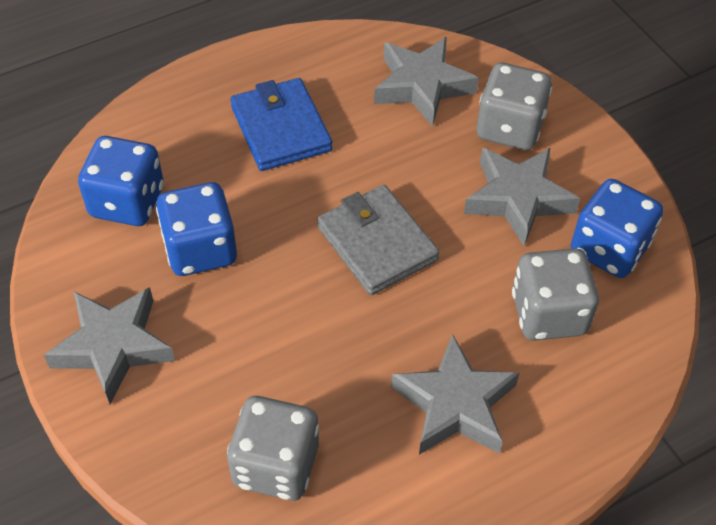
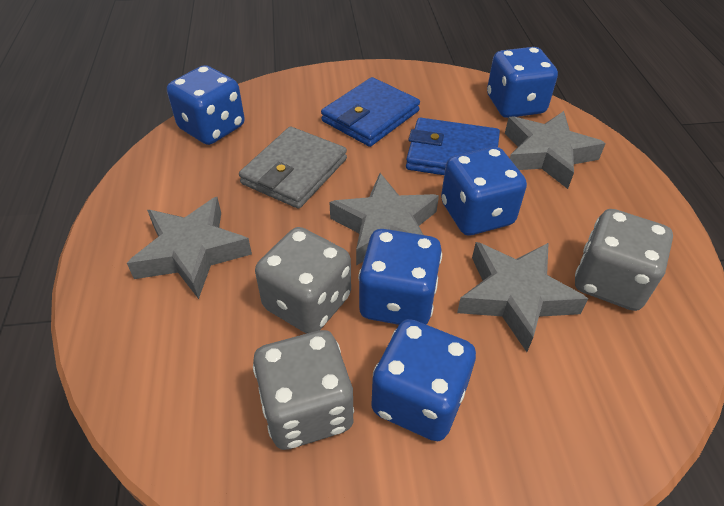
blue dice: [78,136,164,226] [156,182,237,276] [571,179,663,278] = 3 -> [167,65,245,145] [358,229,442,325] [371,319,476,441] [441,147,527,236] [487,47,558,118] = 5
blue wallet: [230,78,332,171] = 1 -> [321,77,420,147] [406,118,500,175] = 2

